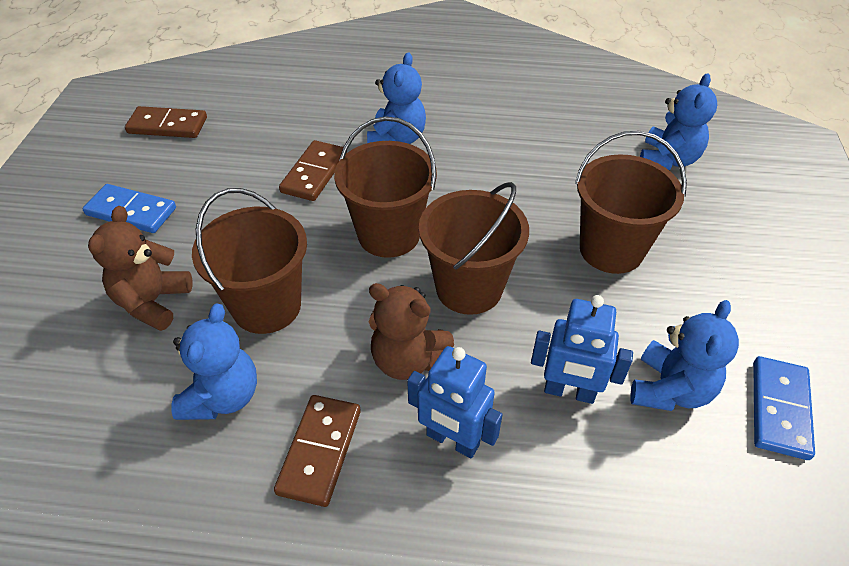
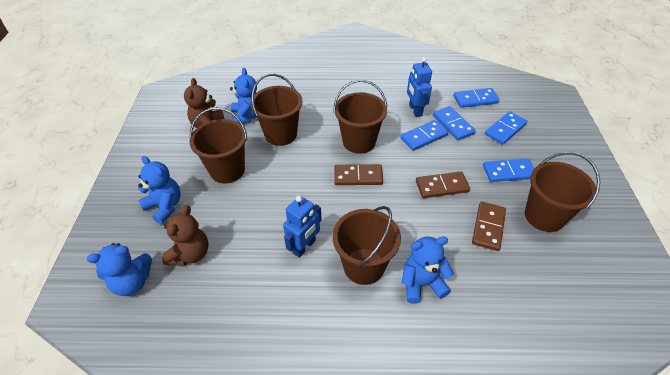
blue domino: [82,184,176,233] [753,356,815,460] = 2 -> [400,120,448,151] [433,106,476,140] [454,88,500,108] [483,158,534,182] [485,111,527,144] = 5
brown bucket: [192,188,307,334] [334,116,437,258] [419,182,529,315] [575,131,687,274] = 4 -> [190,107,247,184] [250,74,303,146] [332,206,401,285] [334,80,388,154] [525,152,600,232] = 5

